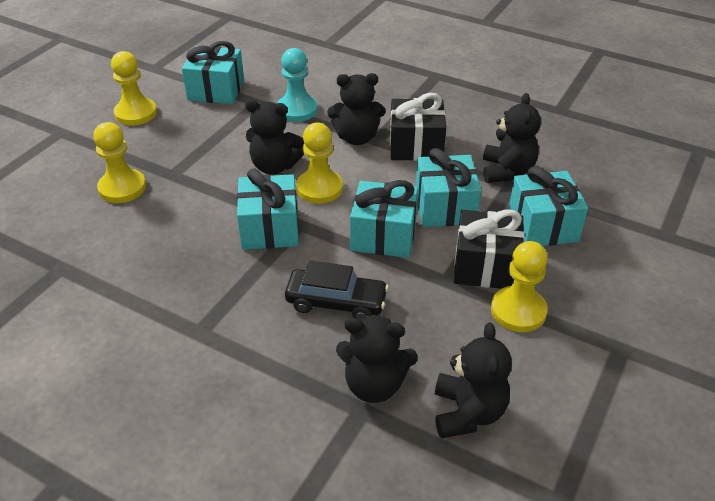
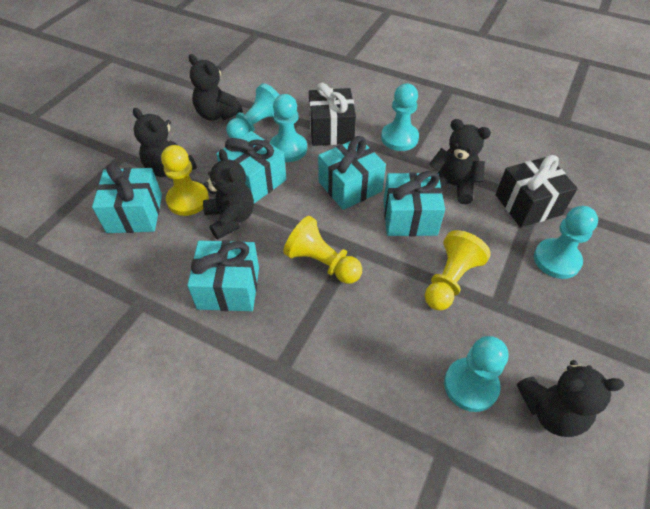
black car: [285,261,389,320] = 1 -> none = 0
turquoise pawn: [277,48,318,122] = 1 -> [226,83,279,139] [270,94,307,162] [381,83,419,151] [444,336,508,412] [534,206,598,279] = 5
yellow pawn: [93,122,146,203] [111,51,157,126] [296,123,343,204] [491,241,548,332] = 4 -> [161,145,209,216] [283,216,362,284] [425,230,491,310] = 3

